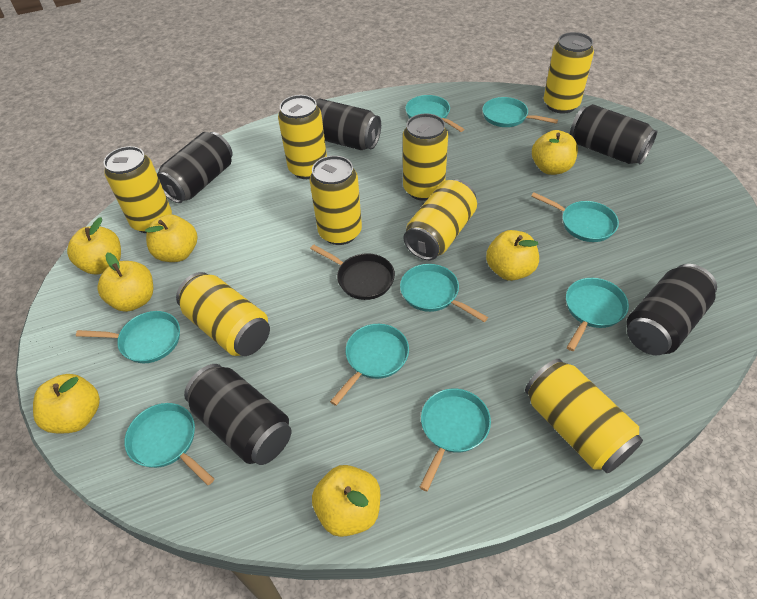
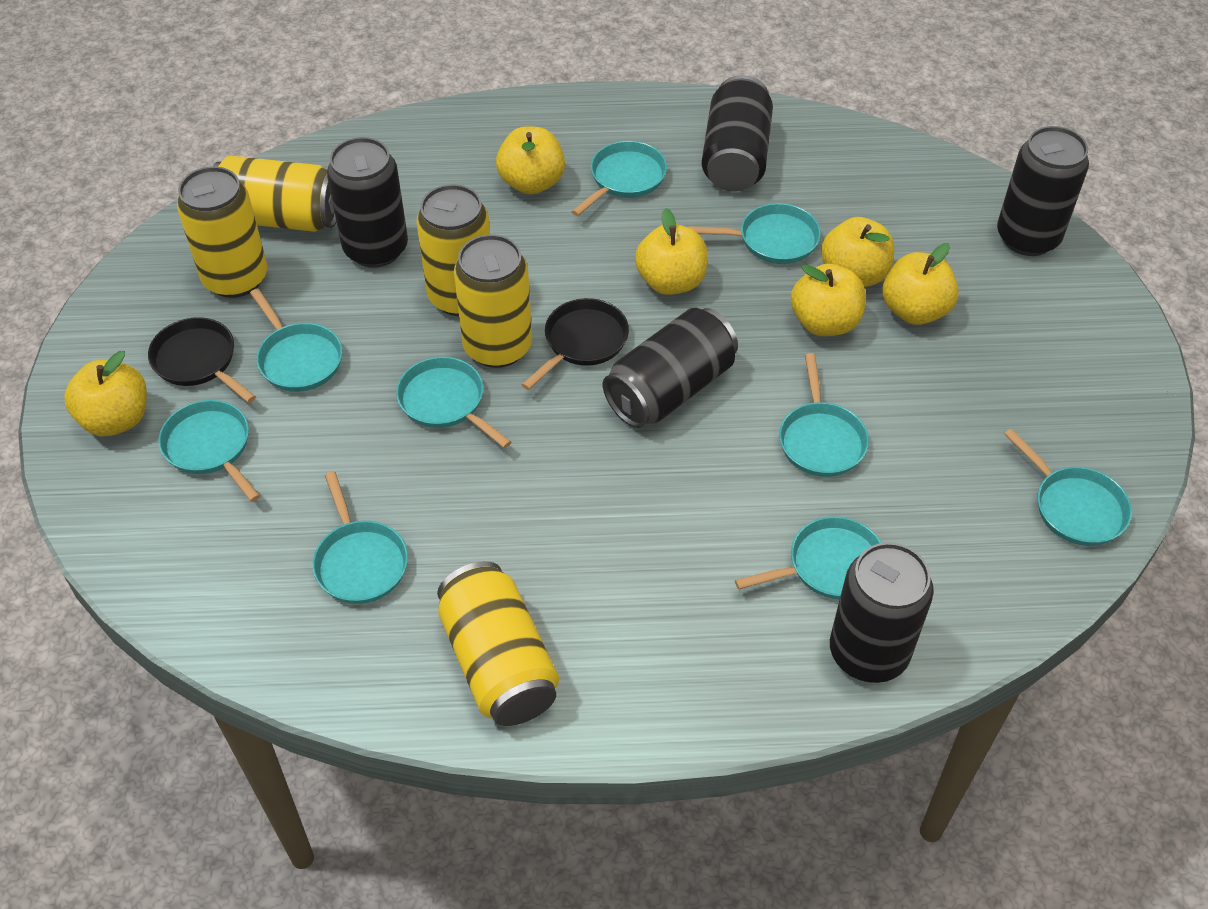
black pan: [310,244,395,300] = 1 -> [148,317,256,403] [522,298,629,390] = 2
yellow apple: [33,374,100,434] [67,217,121,275] [97,252,153,312] [145,214,197,262] [312,465,380,537] [486,230,539,281] [532,130,578,175] = 7 -> [64,351,147,436] [496,126,565,194] [635,208,708,295] [791,264,866,336] [821,217,894,287] [882,243,959,325] = 6
yellow can: [104,146,172,233] [176,272,270,356] [278,95,327,179] [309,156,362,245] [403,113,448,201] [404,179,477,260] [525,359,643,473] [544,32,594,114] = 8 -> [177,166,268,298] [212,156,337,232] [417,184,490,316] [437,561,559,726] [454,234,532,368] = 5

